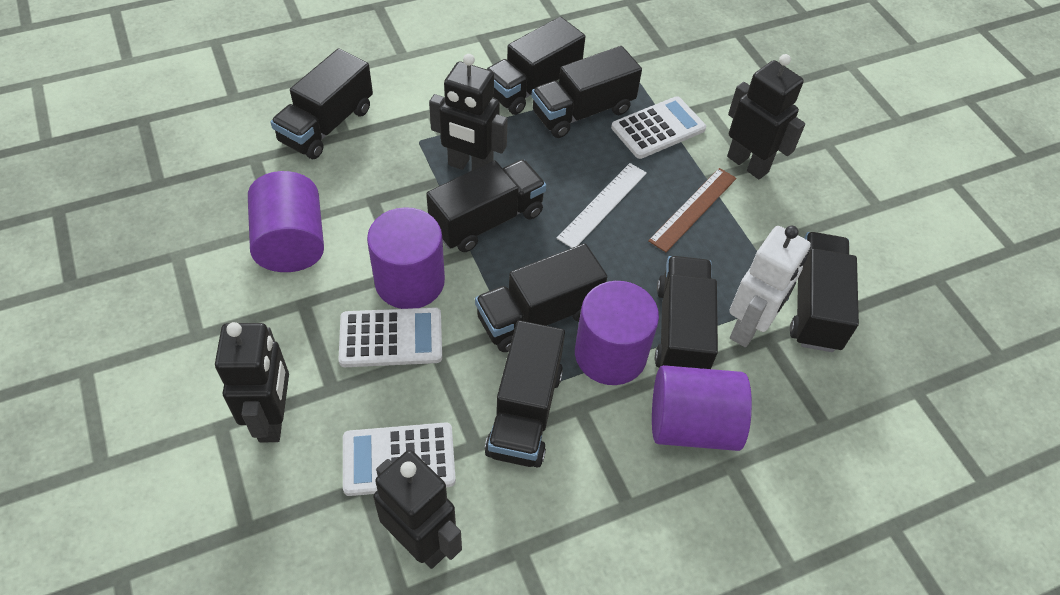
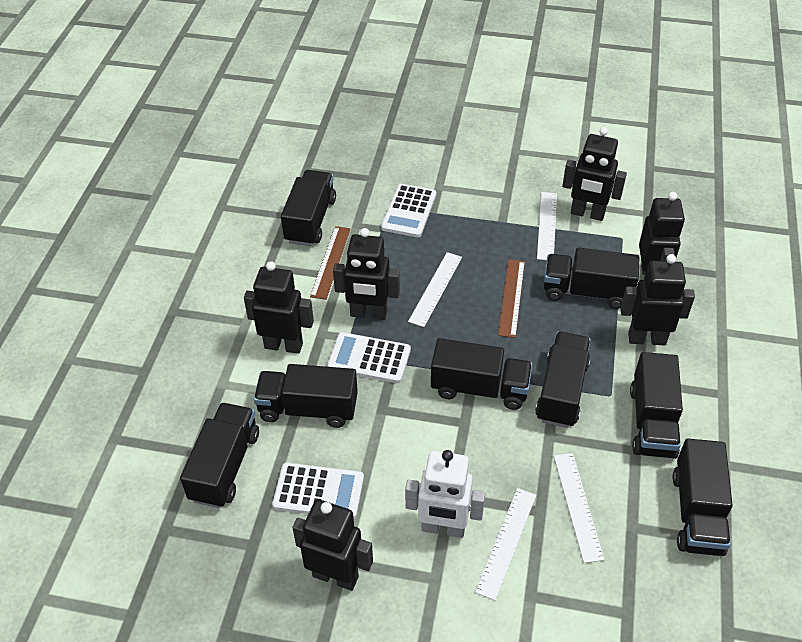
black robot: [215,322,289,442] [373,450,462,569] [429,54,508,170] [727,54,805,179] = 4 -> [244,261,314,354] [292,499,373,591] [333,228,400,320] [562,127,627,221] [620,254,695,345] [639,192,685,280] = 6
brown ruler: [648,168,737,252] = 1 -> [310,226,350,300] [498,259,525,338] = 2
purple cylinder: [248,171,324,272] [367,207,445,309] [575,281,659,385] [652,365,752,451] = 4 -> none = 0
white ruler: [557,163,647,248] = 1 -> [408,252,462,327] [475,488,536,601] [537,192,557,260] [554,453,604,563] = 4

